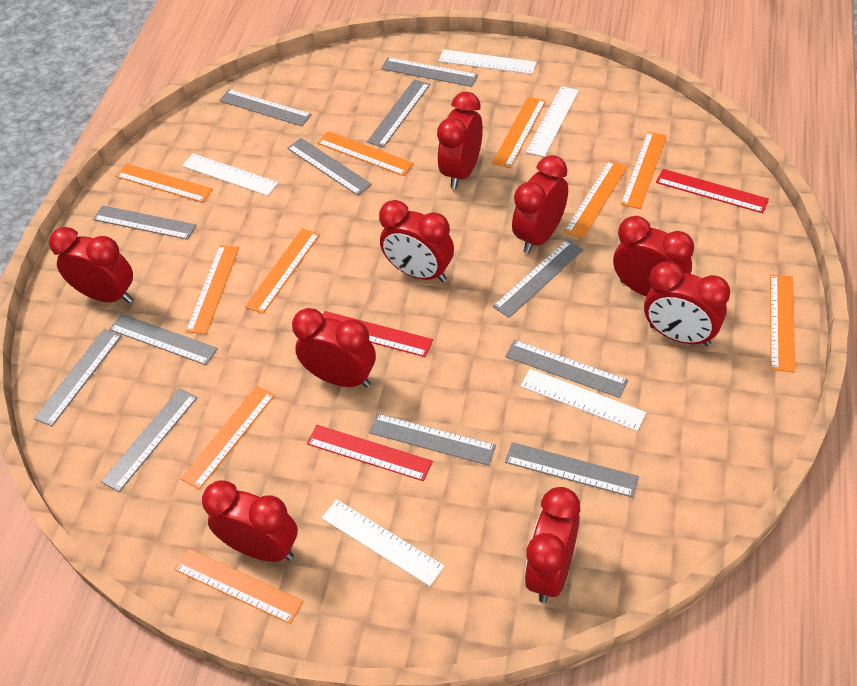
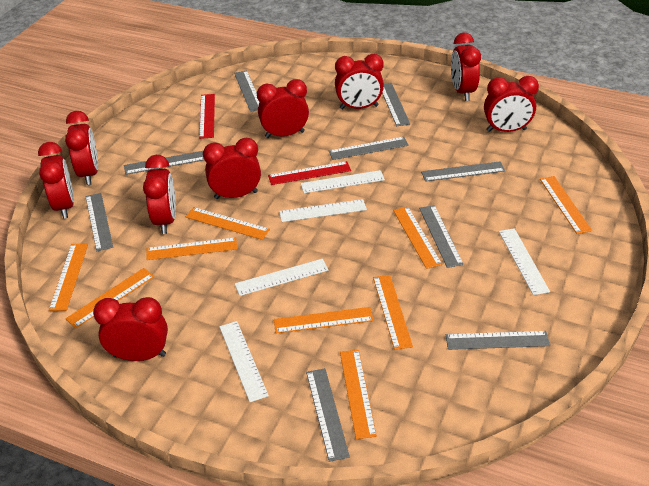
grey ruler: [34,329,122,426] [93,205,196,240] [101,388,198,492] [109,314,218,365] [219,89,312,126] [287,138,372,195] [367,79,430,147] [369,413,496,466] [381,57,478,87] [493,239,584,318] [505,340,628,398] [505,442,639,497] = 12 -> [85,193,113,251] [124,151,204,175] [234,71,260,112] [306,368,350,462] [329,137,409,160] [382,83,410,126] [419,205,464,268] [421,161,505,182] [446,331,550,350] = 9
orange ruler: [116,163,213,203] [174,548,303,624] [181,386,275,490] [186,245,239,334] [245,228,320,314] [317,131,414,176] [492,97,546,168] [564,161,627,239] [620,132,667,209] [770,274,795,372] = 10 -> [49,244,88,311] [65,268,154,329] [146,237,237,260] [186,207,270,240] [274,307,374,334] [340,350,377,439] [373,275,413,350] [393,207,442,269] [540,176,592,234] = 9
red ruler: [307,425,433,481] [323,311,433,357] [656,169,769,213] = 3 -> [199,94,215,139] [268,161,351,185] = 2

